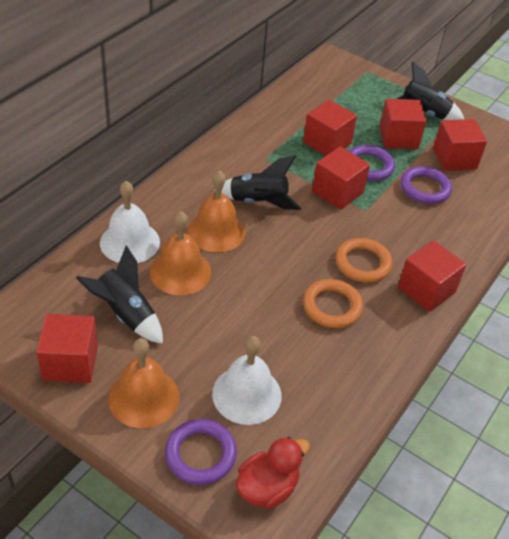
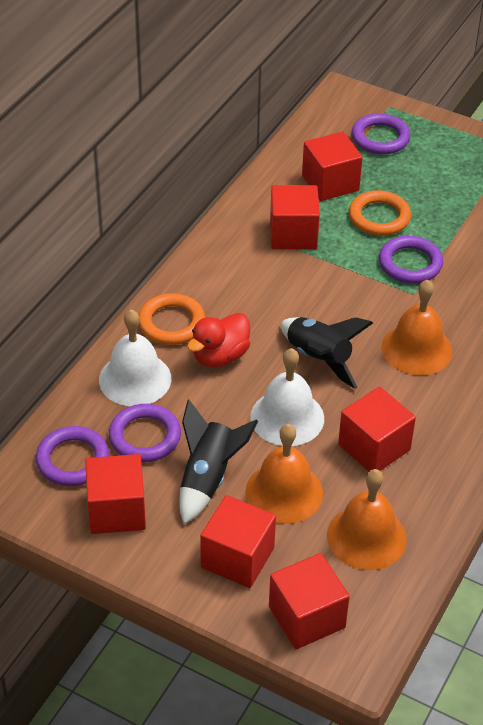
black rocket: [76,245,163,344] [214,155,301,210] [397,62,464,120] = 3 -> [179,400,258,524] [281,317,373,389] = 2
purple ring: [165,419,237,485] [349,145,395,181] [400,166,452,204] = 3 -> [36,426,109,486] [109,404,181,462] [352,113,410,155] [379,236,443,283] = 4

